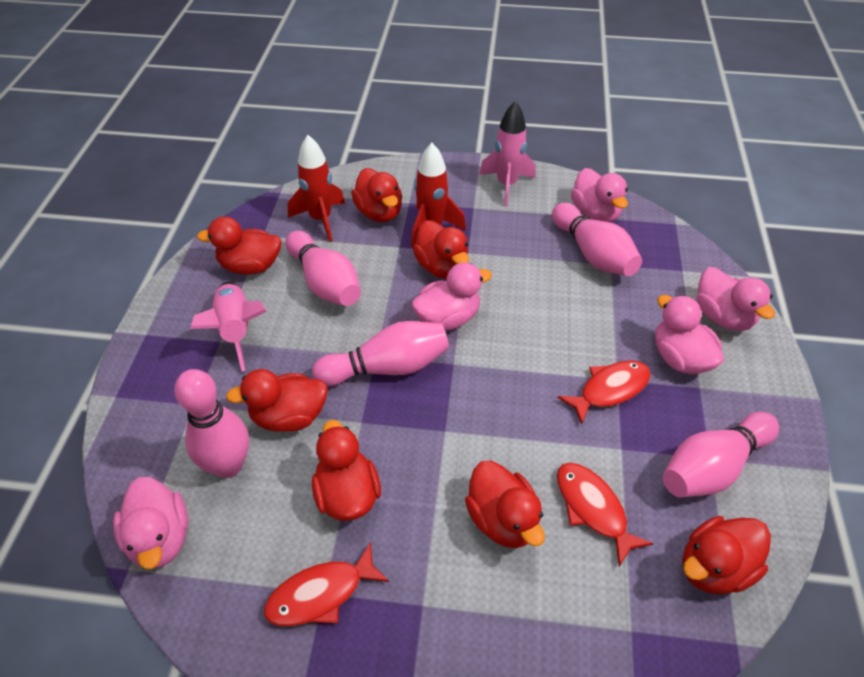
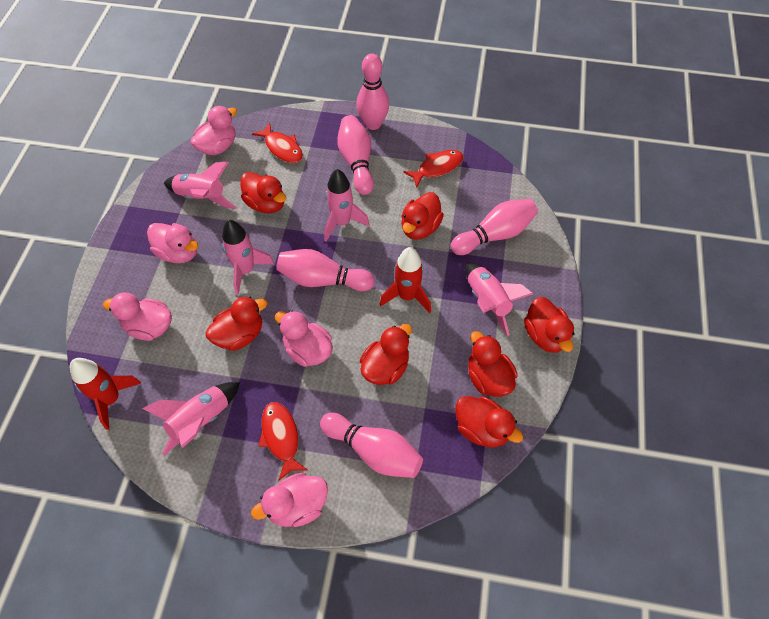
pink rocket: [190,282,267,372] [479,101,536,206] = 2 -> [142,382,240,455] [164,162,236,209] [222,220,274,295] [324,169,369,242] [465,263,533,336] = 5

